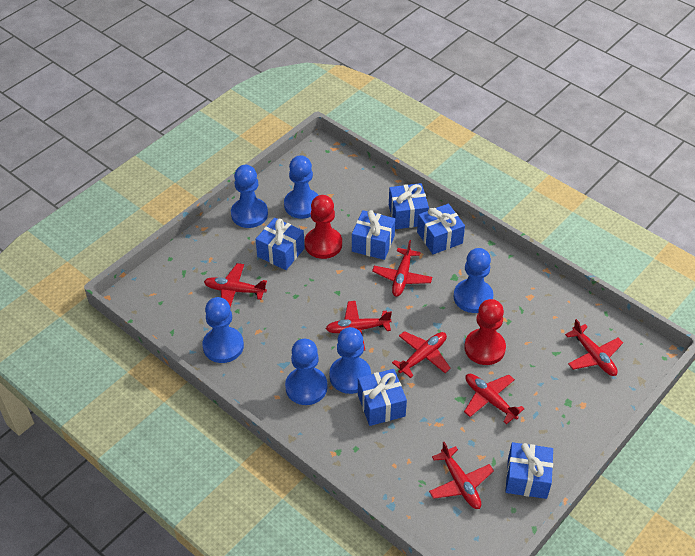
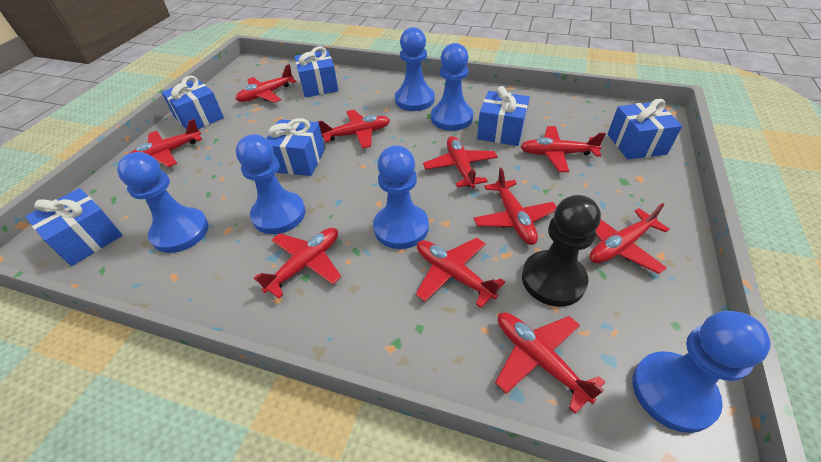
black pawn: none = 0 -> [522,195,601,307] = 1
red pawn: [305,195,342,259] [464,299,506,365] = 2 -> none = 0
red plane: [204,263,267,307] [326,301,392,351] [372,240,432,297] [392,331,451,378] [429,442,494,509] [464,374,525,424] [565,319,623,376] = 7 -> [130,119,202,167] [236,64,297,103] [254,228,341,299] [318,109,390,149] [416,238,505,308] [423,136,498,188] [473,167,557,245] [495,313,605,414] [520,126,606,172] [589,203,670,274] = 10

